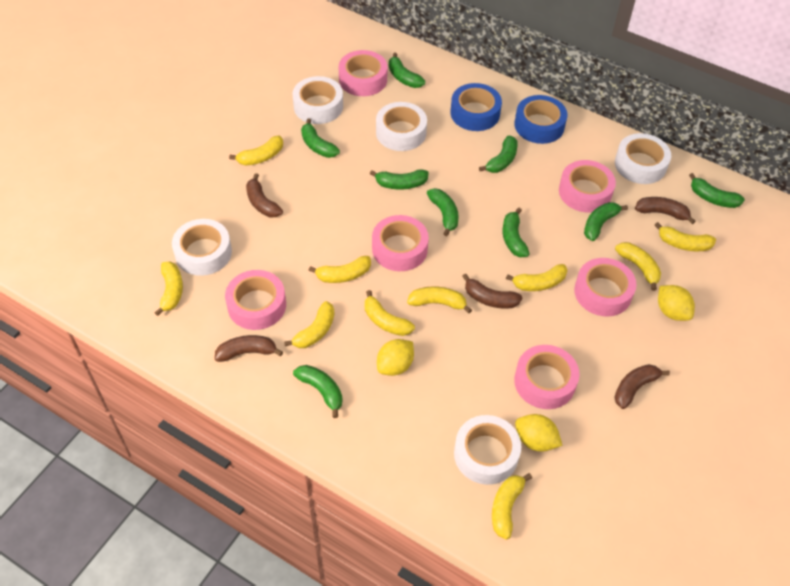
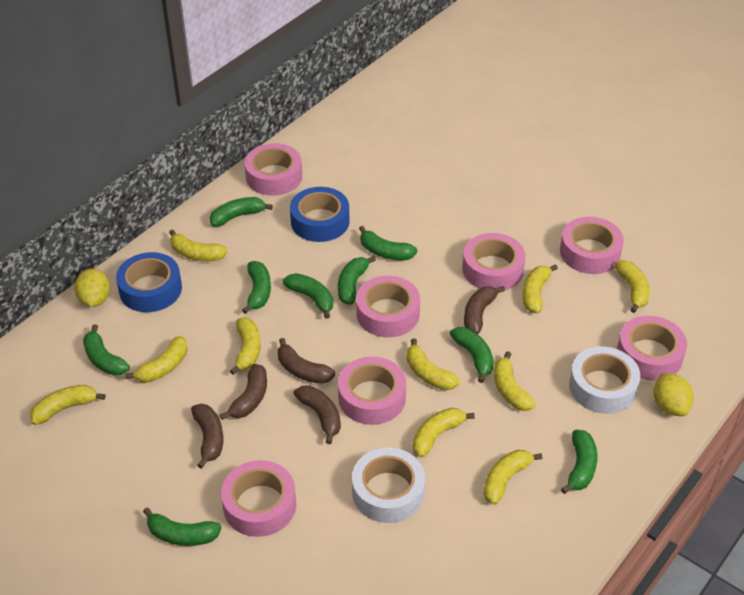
pink tape: [225,270,286,330] [339,50,388,96] [372,215,429,271] [514,345,580,409] [559,160,616,213] [574,258,637,317] = 6 -> [221,460,296,537] [245,143,302,196] [338,357,406,425] [356,276,420,337] [462,233,526,290] [560,217,624,274] [617,316,687,381] = 7
white tape: [172,219,232,276] [292,76,343,124] [376,102,427,151] [454,415,521,485] [615,133,671,184] = 5 -> [352,447,425,523] [569,347,641,414] = 2
yellow lemon: [377,339,414,376] [515,414,563,452] [658,285,695,321] = 3 -> [74,269,110,307] [653,373,694,416] = 2

